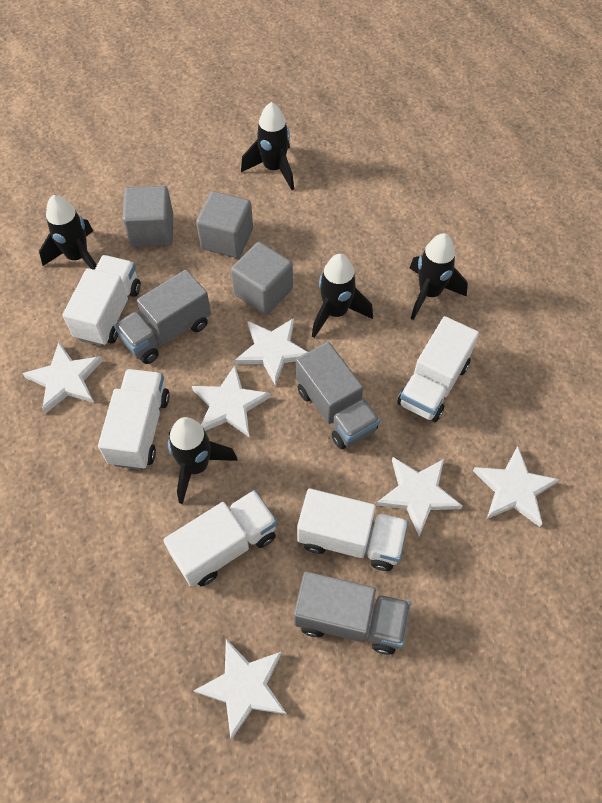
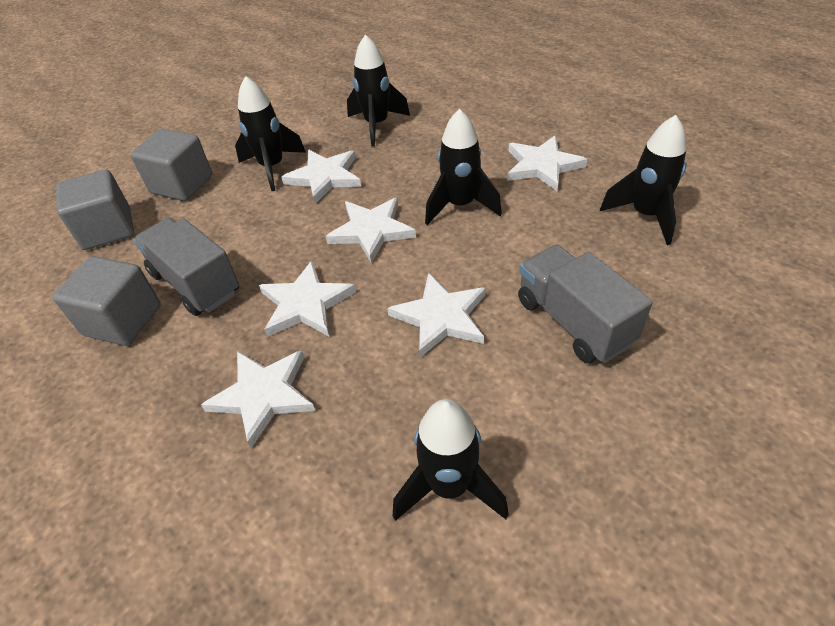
grey truck: [114,270,211,364] [294,571,411,655] [296,342,380,449] = 3 -> [133,218,239,316] [518,245,653,363] = 2
white truck: [62,255,141,346] [98,369,170,470] [163,490,277,586] [297,489,408,571] [397,316,479,422] = 5 -> none = 0

